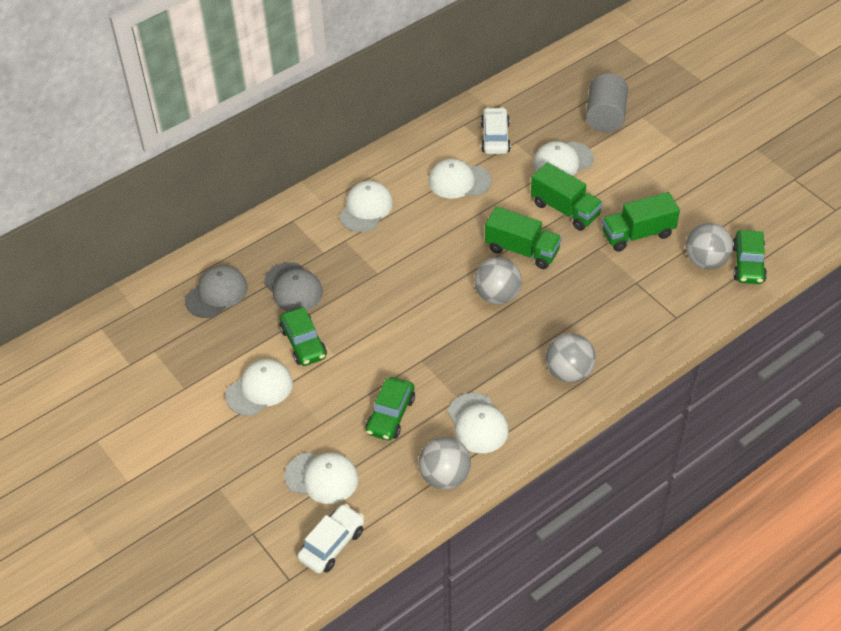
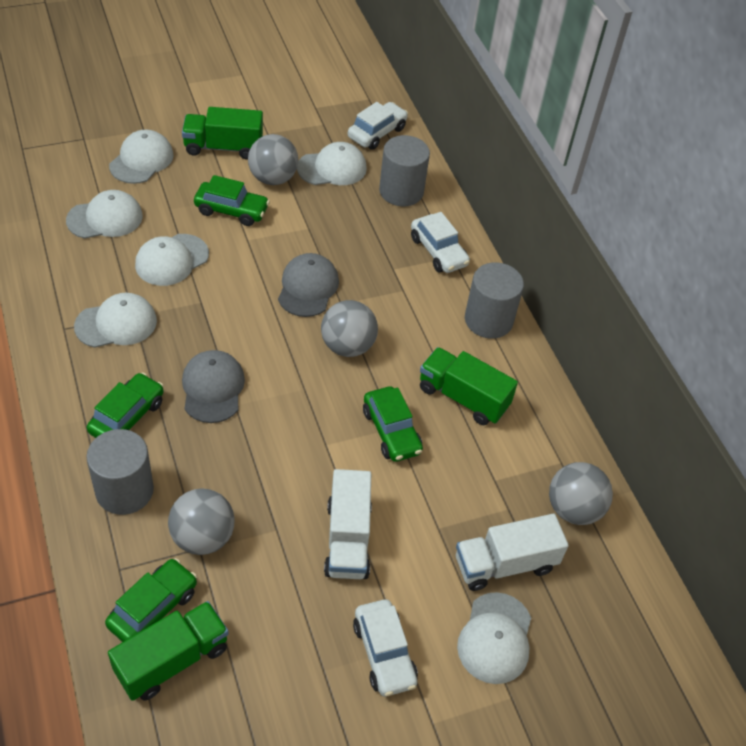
green car: [280,307,327,366] [366,377,415,441] [733,230,767,284] = 3 -> [87,373,164,438] [105,558,197,642] [194,175,270,226] [363,387,423,462] = 4
grey cylinder: [586,73,628,132] = 1 -> [86,429,154,515] [379,135,430,206] [465,262,524,339] = 3
white car: [298,504,364,573] [481,107,511,154] = 2 -> [348,102,408,150] [353,599,418,696] [411,212,470,273] = 3
white truck: none = 0 -> [324,469,372,579] [456,514,569,591] = 2

